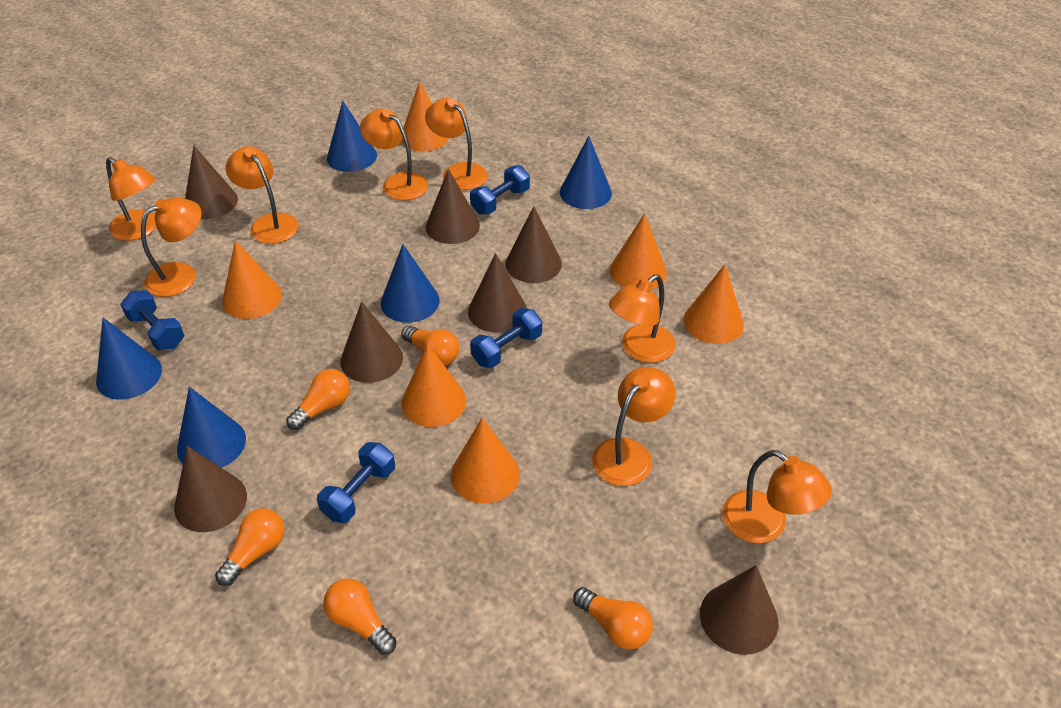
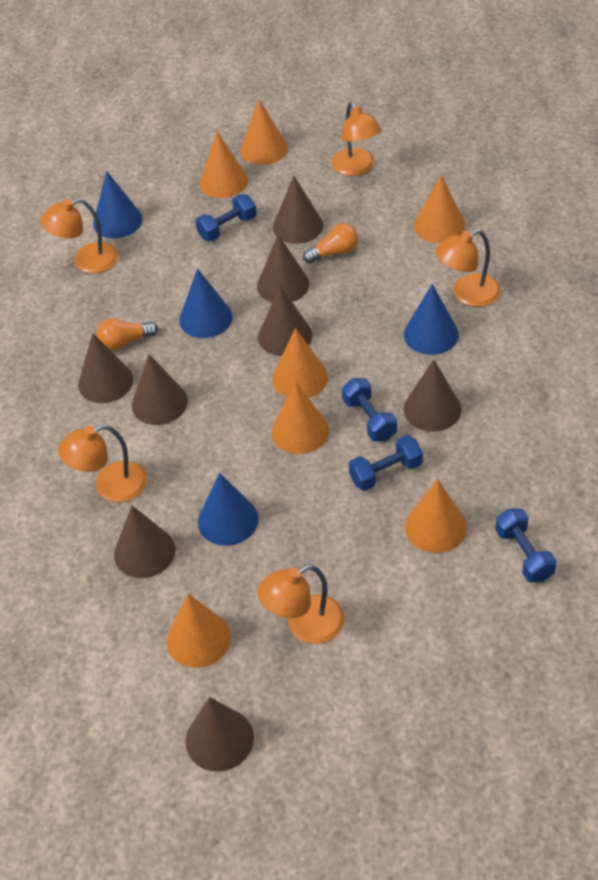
blue cone: [96,318,162,400] [177,387,246,468] [327,101,377,172] [381,244,440,323] [560,136,612,209] = 5 -> [93,171,143,238] [179,268,233,338] [198,473,258,546] [404,284,459,355] = 4
brown cone: [174,446,247,532] [185,146,238,219] [340,301,403,383] [426,169,480,244] [468,253,527,332] [505,206,562,283] [700,565,778,655] = 7 -> [78,333,133,403] [114,506,175,578] [132,354,188,425] [185,697,254,772] [257,235,309,302] [258,286,312,356] [273,176,323,244] [404,359,461,432] = 8
orange cone: [222,240,282,319] [401,81,449,151] [401,344,466,427] [451,418,520,504] [610,213,667,289] [683,264,744,344] = 6 -> [166,594,231,668] [200,132,248,198] [240,99,288,165] [272,328,328,398] [272,382,329,454] [405,479,467,553] [414,175,465,243] = 7
orange lamp: [106,157,157,241] [141,197,202,297] [226,146,299,244] [360,109,428,200] [425,98,488,190] [592,367,676,486] [609,274,676,363] [722,450,832,543] = 8 -> [40,198,118,273] [58,424,147,502] [258,565,345,644] [332,102,382,176] [435,229,501,307] = 5
orange light bulb: [215,508,285,586] [286,369,350,430] [323,578,397,655] [401,325,459,366] [573,587,653,650] = 5 -> [96,319,158,351] [303,223,358,264] = 2

